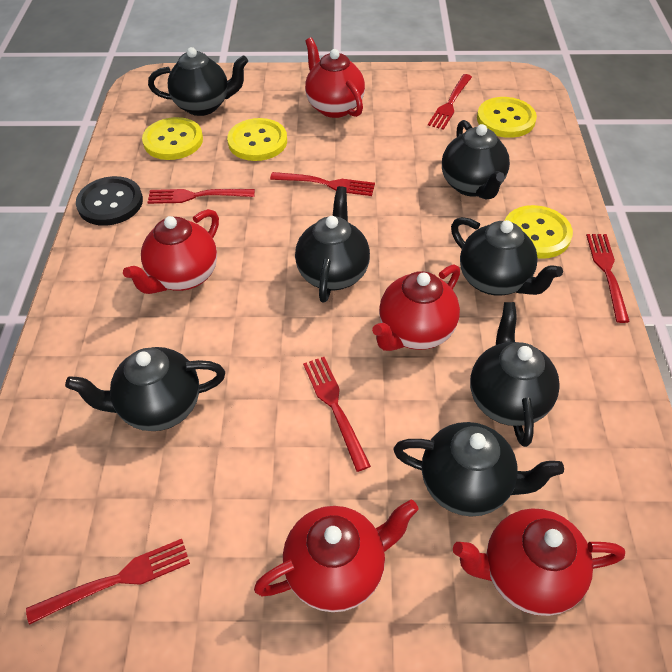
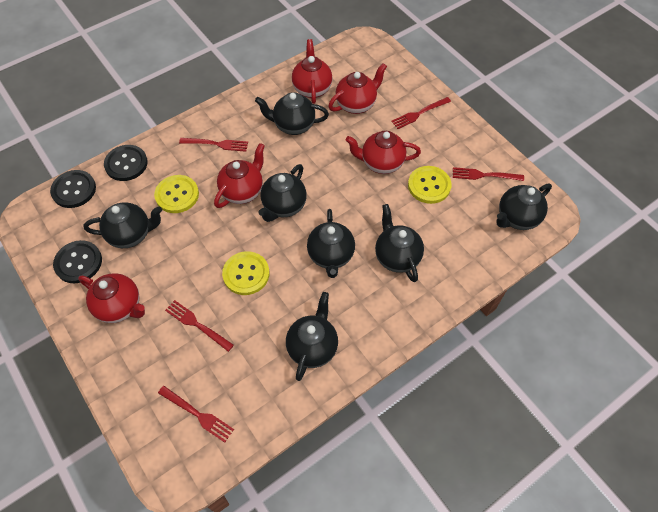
black button: [76,176,143,226] = 1 -> [50,170,96,208] [53,240,102,283] [104,145,148,181] = 3
red fork: [26,539,190,625] [147,189,255,204] [270,172,375,196] [303,357,371,472] [428,74,472,130] [586,234,630,323] = 6 -> [158,386,234,443] [165,300,234,352] [179,138,248,152] [391,97,451,129] [453,167,524,181] = 5
yellow button: [142,117,203,160] [227,118,287,161] [477,97,537,138] [505,205,573,259] = 4 -> [154,175,199,213] [222,251,269,295] [408,166,452,204] = 3

